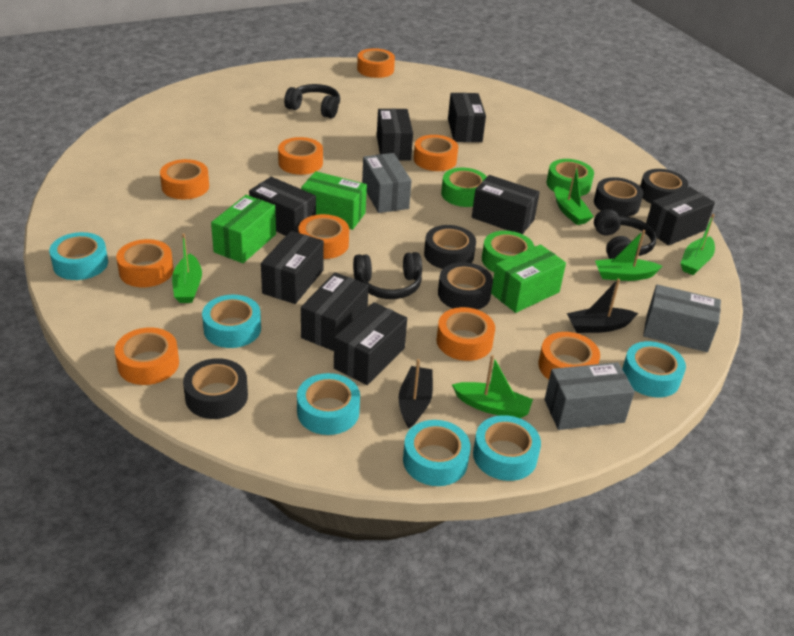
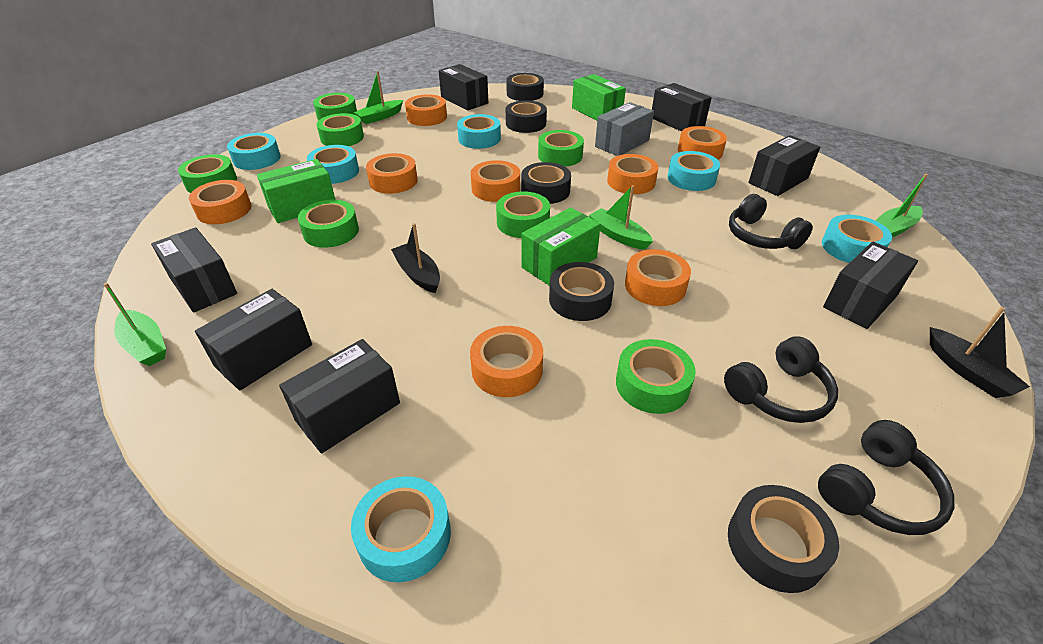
black box: [249,177,316,236] [261,231,324,304] [301,272,369,351] [334,302,407,385] [377,108,413,160] [448,93,486,142] [472,175,540,234] [646,187,715,246] = 8 -> [151,227,237,313] [195,289,312,391] [279,339,400,453] [439,64,488,111] [652,83,712,132] [748,135,820,196] [823,242,918,329] = 7
green boat: [172,234,202,303] [452,355,533,418] [554,165,594,225] [595,230,663,281] [680,214,715,275] = 5 -> [103,283,166,366] [354,71,403,124] [589,185,653,250] [876,174,928,237] = 4
green tape: [441,168,487,207] [482,231,534,272] [547,159,594,196] = 3 -> [178,154,237,193] [298,200,359,248] [313,93,357,120] [317,113,364,146] [496,191,550,238] [538,130,584,167] [616,339,696,414] = 7
grey box: [362,153,412,213] [544,362,635,430] [643,285,721,352] = 3 -> [595,102,654,156] = 1
orange tape: [114,327,179,385] [116,239,174,287] [160,159,209,199] [278,137,323,175] [299,214,349,259] [357,48,395,78] [414,135,458,171] [437,307,495,361] [538,332,600,380] = 9 -> [189,180,251,224] [366,153,418,194] [405,94,447,126] [470,326,543,397] [471,160,520,202] [607,154,658,194] [625,249,691,306] [678,126,727,160] = 8

